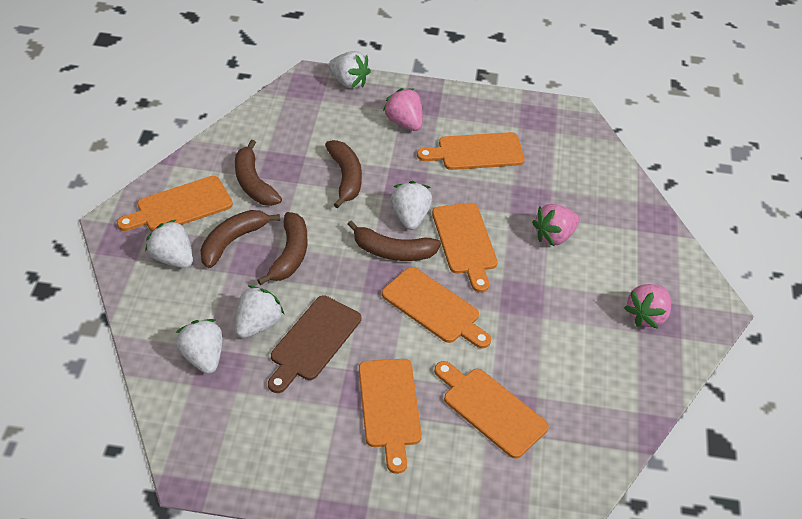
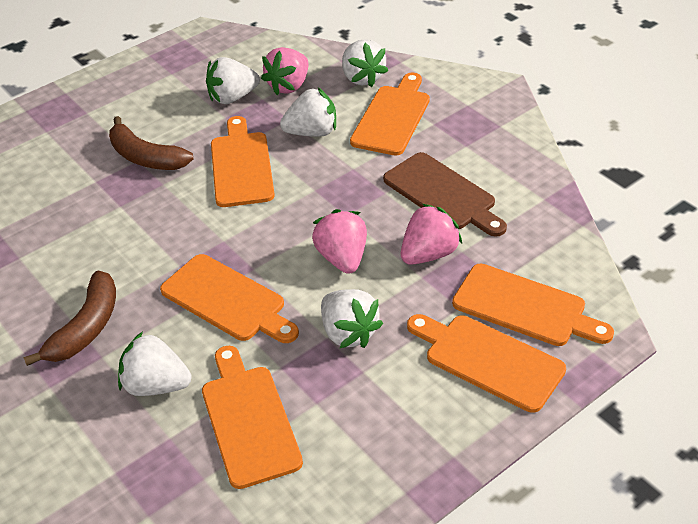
brown banana: [200,210,280,268] [235,140,282,206] [257,212,307,285] [325,140,362,208] [347,220,441,261] = 5 -> [23,270,116,366] [109,116,194,170] = 2

